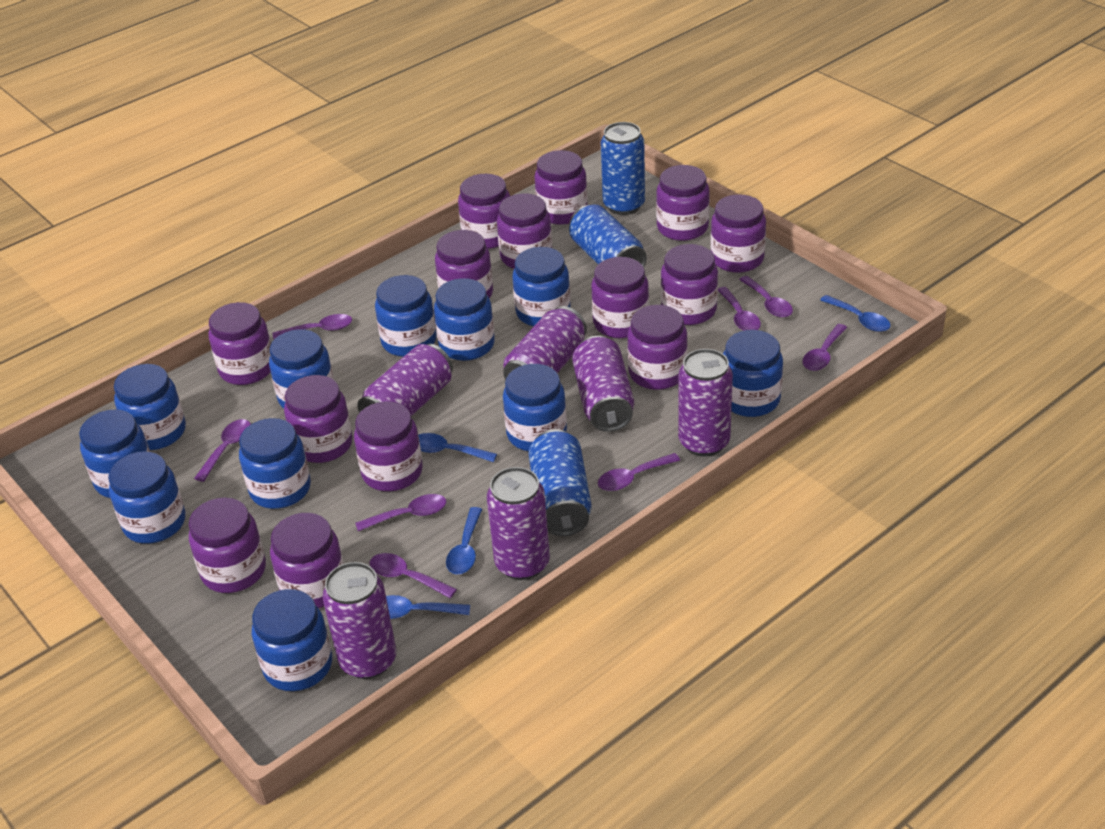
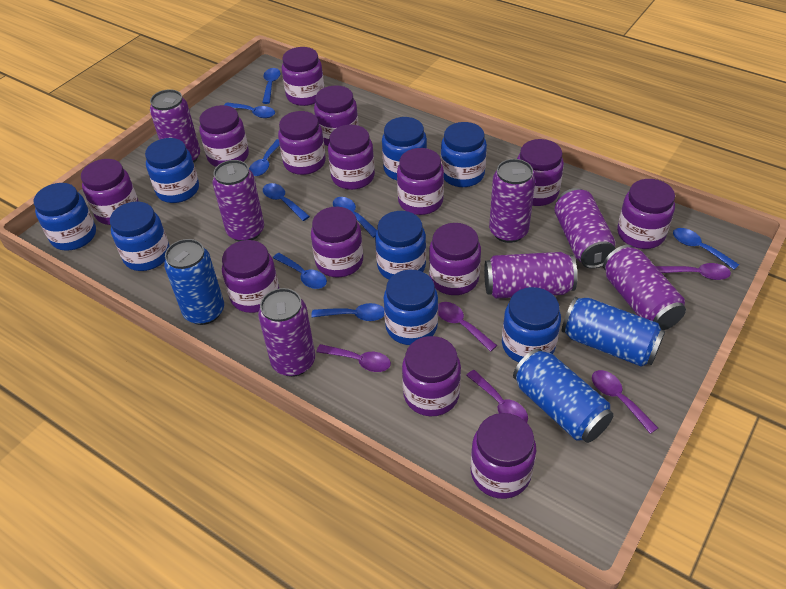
blue jar: [79,410,150,498] [108,451,185,544] [114,364,186,450] [239,418,311,509] [252,589,332,691] [269,329,334,409] [375,275,437,357] [434,278,495,361] [503,364,567,451] [512,247,571,327] [723,330,783,417] = 11 -> [34,183,96,251] [110,201,170,271] [145,138,199,203] [375,211,426,280] [382,117,427,180] [384,270,438,345] [441,122,487,187] [502,287,561,363] = 8
blue spoon: [386,595,470,619] [418,433,497,462] [446,507,482,574] [820,295,891,332] = 4 -> [224,102,275,118] [249,139,280,176] [262,68,280,104] [263,183,310,221] [273,253,327,289] [312,303,384,321] [333,197,377,238] [673,228,739,270] = 8
purple can: [322,562,396,679] [357,344,453,416] [487,467,550,580] [503,306,587,380] [572,336,634,432] [678,349,733,457] = 6 -> [150,89,200,163] [212,160,264,242] [258,288,315,377] [484,252,577,299] [489,159,535,243] [554,188,615,269] [603,245,686,330] = 7
purple spoon: [194,419,251,482] [273,314,352,339] [355,494,446,531] [370,553,457,598] [598,453,680,491] [718,287,761,331] [739,276,793,318] [802,324,847,371] = 8 -> [316,344,391,372] [438,302,497,352] [466,370,528,422] [592,370,658,434] [656,263,731,280] = 5

